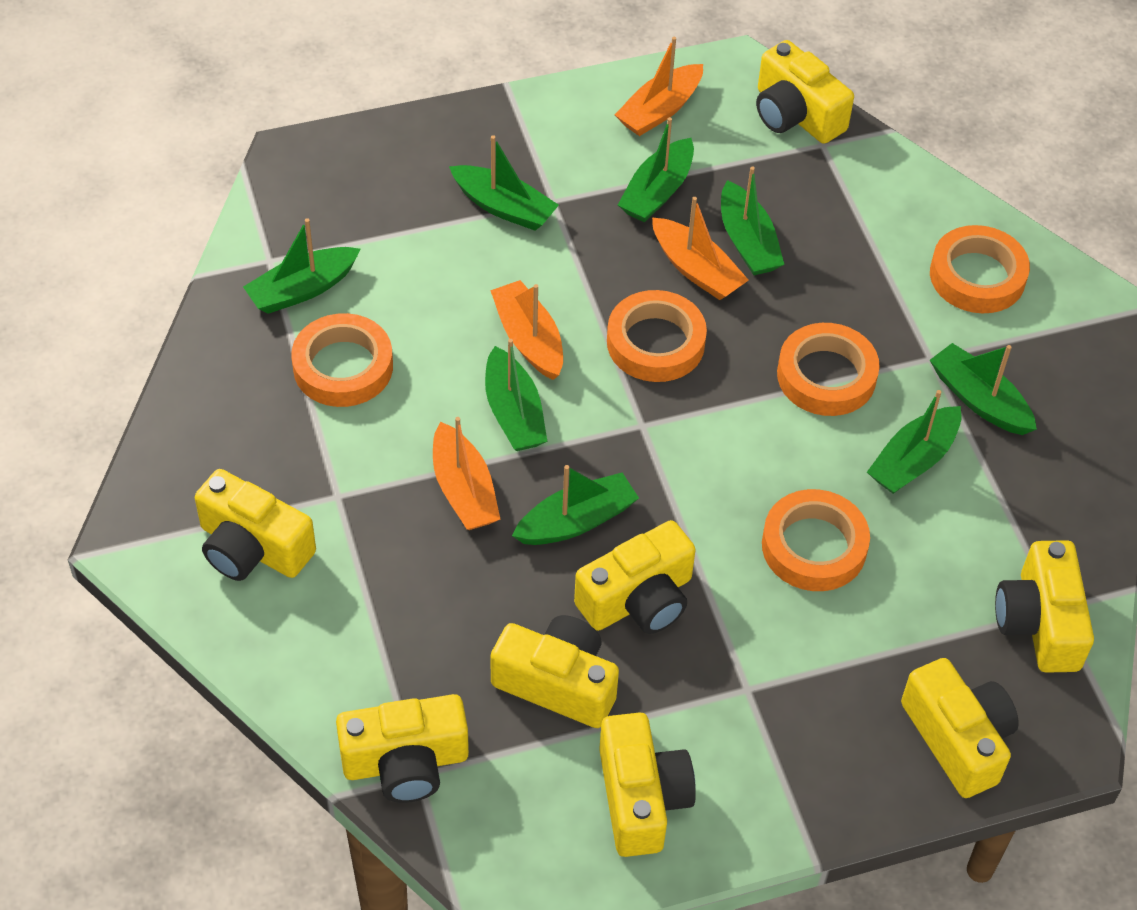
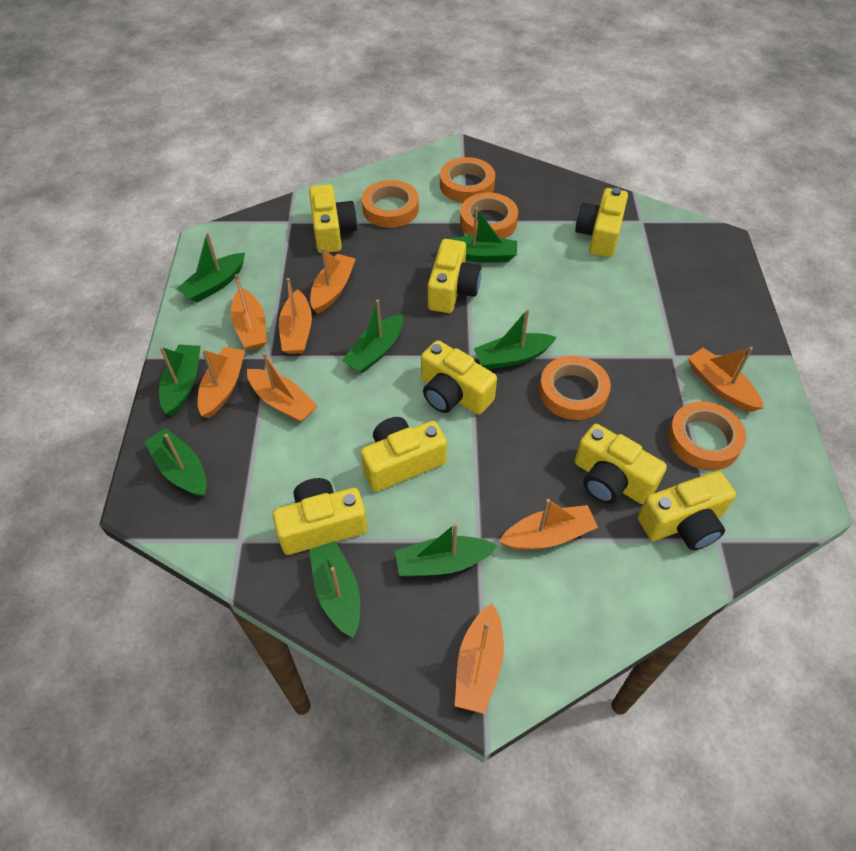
orange boat: [433,417,500,530] [490,280,563,380] [615,37,703,136] [652,197,749,300] = 4 -> [198,347,245,418] [231,274,266,350] [247,352,318,423] [279,278,312,354] [310,247,356,314] [455,603,504,714] [499,499,598,550] [688,347,764,412] = 8

